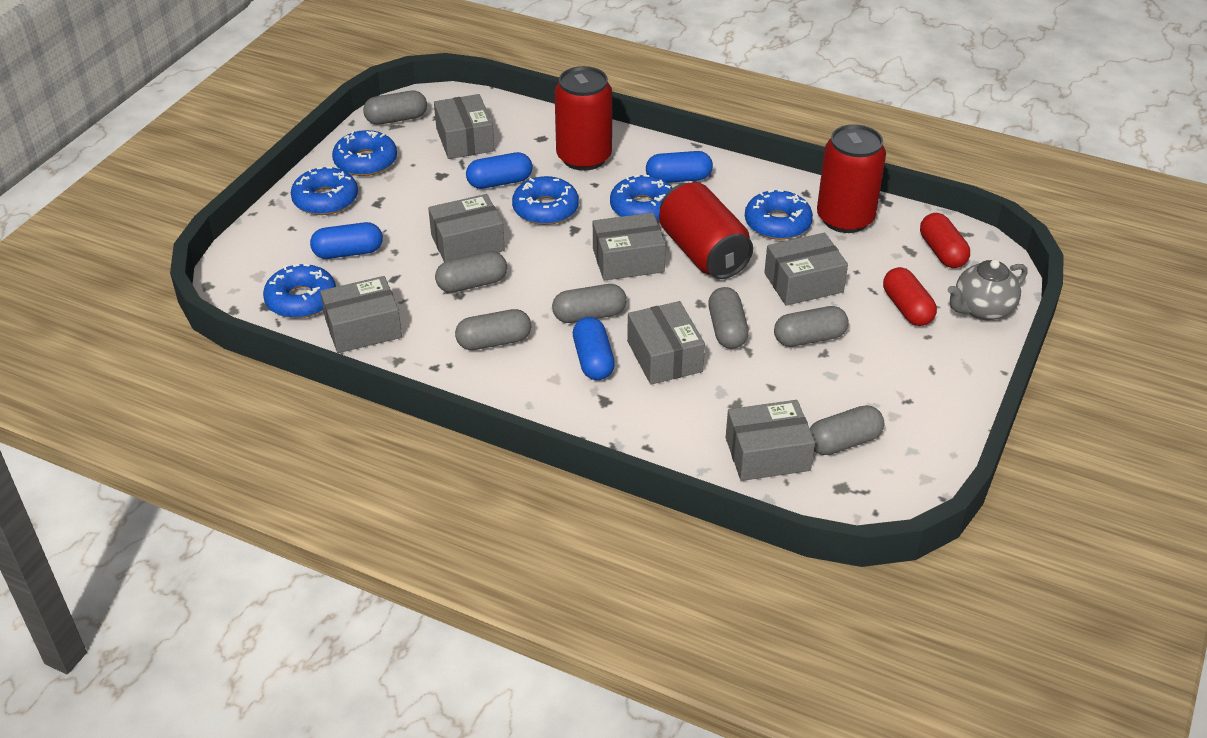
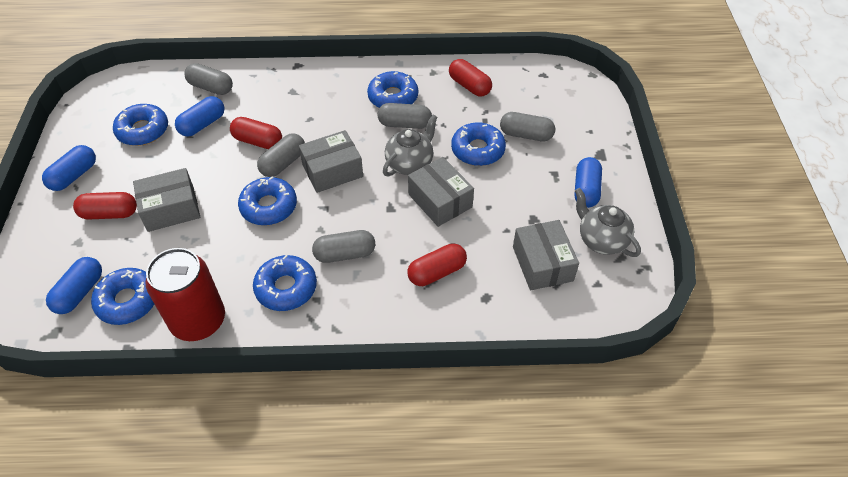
grey box: [320,276,402,353] [428,194,505,262] [434,94,495,159] [593,213,666,281] [627,301,705,384] [726,400,815,481] [764,233,848,306] = 7 -> [133,168,200,232] [299,130,363,193] [408,157,474,227] [513,220,579,290] = 4
grey capsule: [363,91,427,125] [435,251,507,293] [455,309,531,350] [552,284,627,323] [708,287,749,349] [774,306,848,347] [809,405,884,455] = 7 -> [184,63,233,95] [257,133,305,177] [312,230,375,263] [378,103,432,129] [500,112,555,141] = 5
grey teapot: [948,260,1028,320] = 1 -> [383,115,438,177] [575,188,641,257] = 2
red can: [554,66,612,171] [659,182,753,279] [817,124,886,233] = 3 -> [145,248,225,341] = 1
red capsule: [883,267,937,326] [920,213,970,268] = 2 -> [73,192,137,220] [230,117,282,149] [407,243,467,286] [449,59,492,96] = 4

